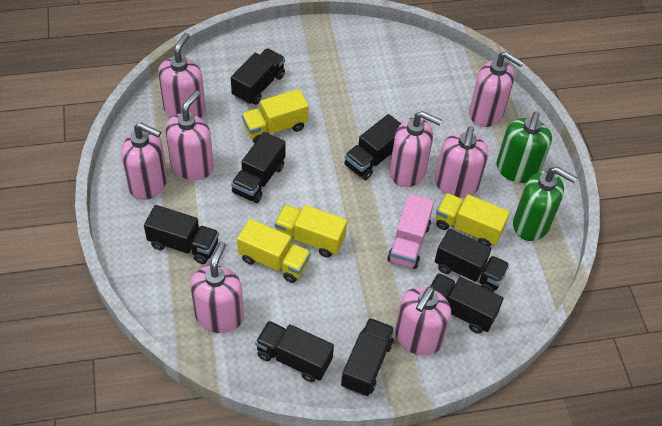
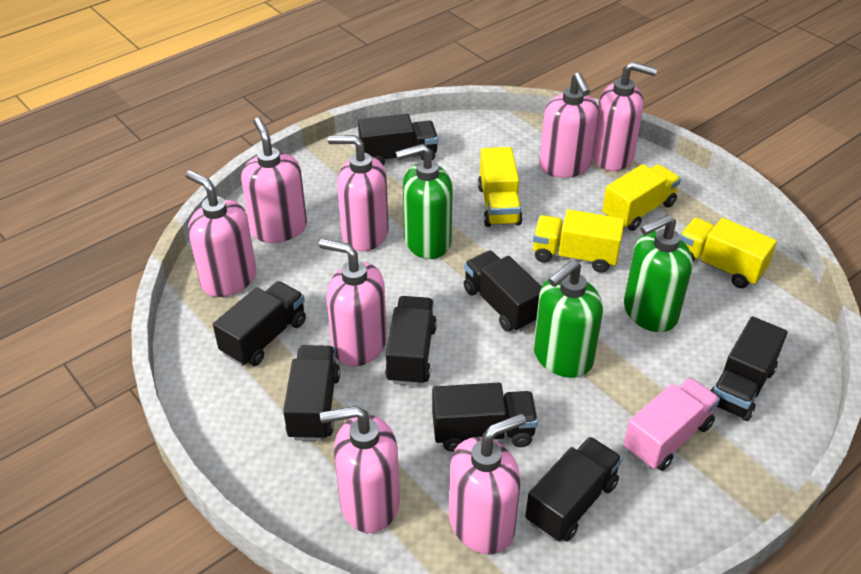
green soap dispenser: [496,111,552,183] [513,167,577,241] = 2 -> [395,144,453,259] [533,260,603,378] [624,214,693,332] = 3

